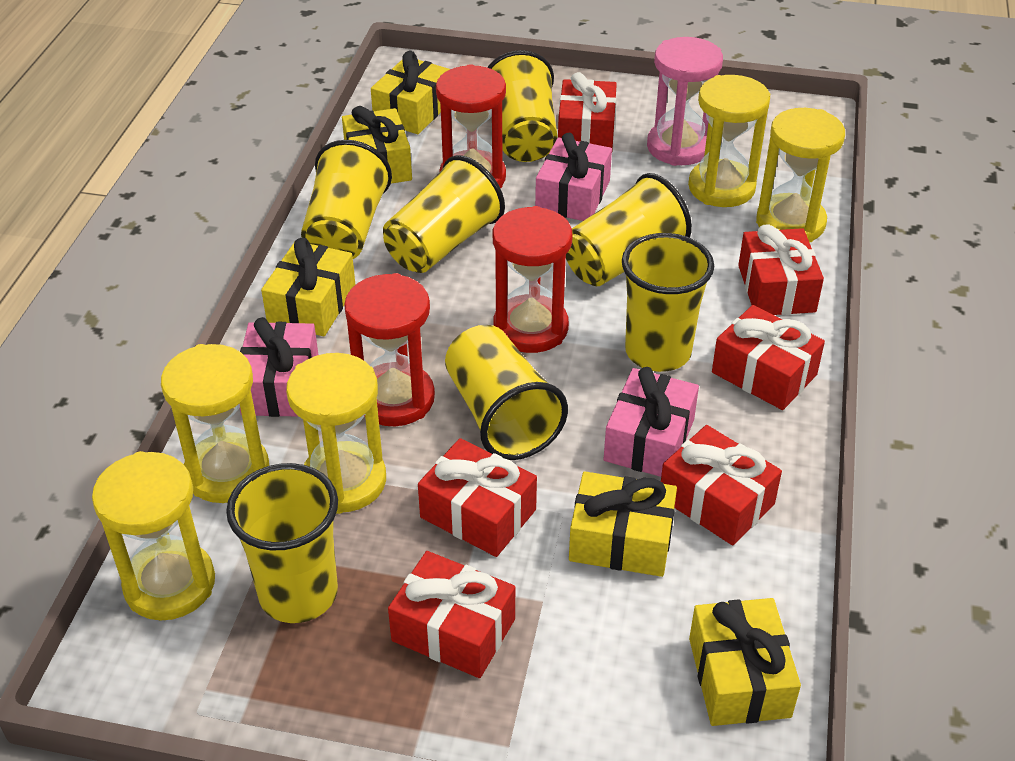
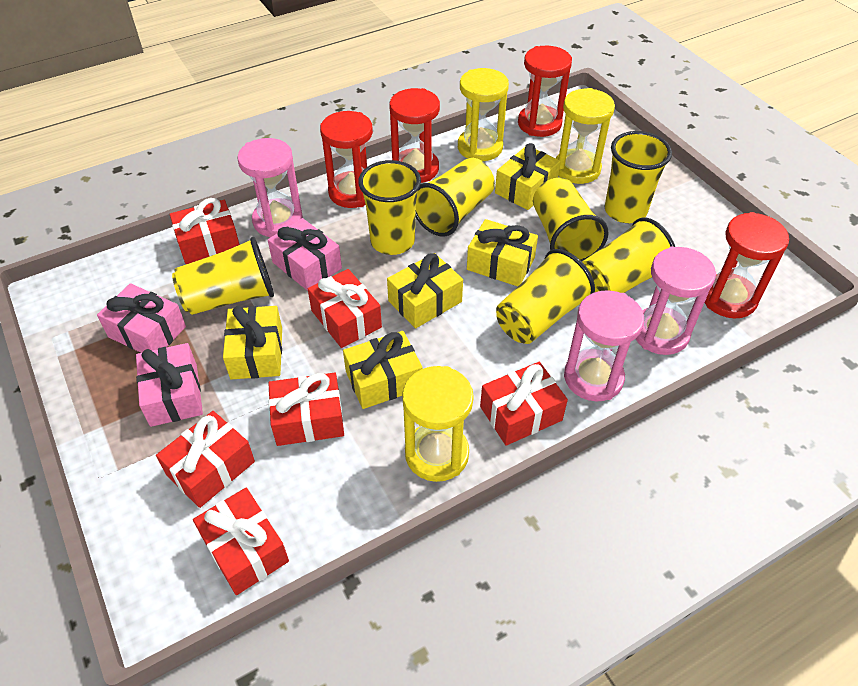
pink hourglass: [647,37,723,166] = 1 -> [237,138,303,238] [564,290,644,401] [636,246,716,355] = 3
red hourglass: [344,273,435,426] [436,64,506,188] [493,206,573,353] = 3 -> [320,111,373,208] [389,88,440,183] [518,45,572,137] [705,212,789,318] = 4
yellow hourglass: [92,451,215,621] [161,344,269,503] [286,353,386,514] [688,75,770,207] [756,108,845,243] = 5 -> [402,366,474,482] [458,68,509,161] [556,88,615,184] = 3

